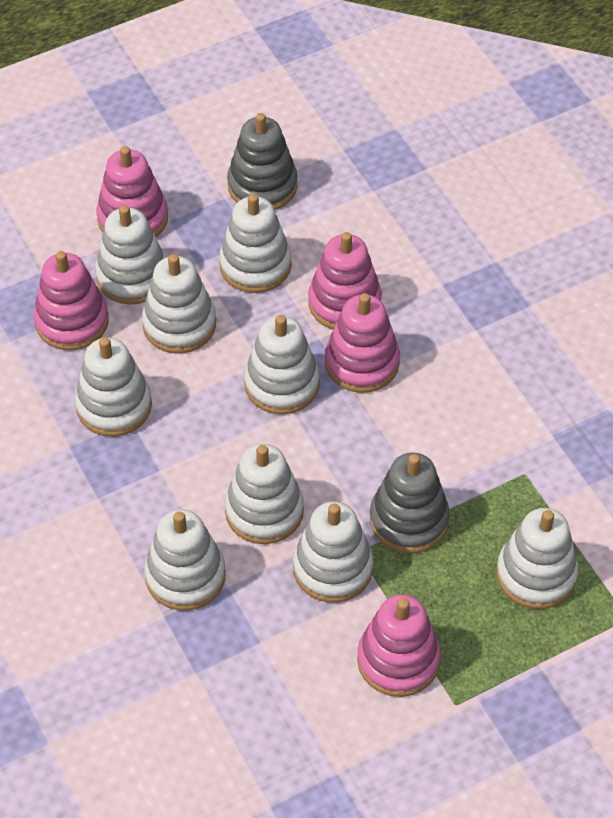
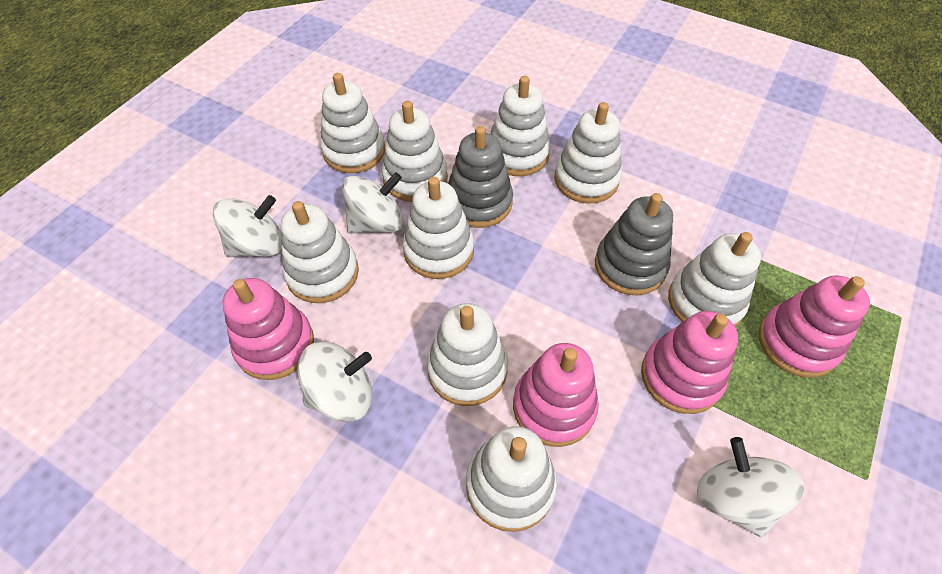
pink stacking toy: [34,251,109,351] [96,146,168,237] [308,232,382,330] [325,293,400,393] [357,594,441,697] = 5 -> [222,278,314,380] [513,343,599,447] [641,311,738,414] [759,275,870,377] = 4
white spinning top: none = 0 -> [213,195,282,257] [297,342,372,422] [342,172,403,234] [697,437,804,537] = 4

